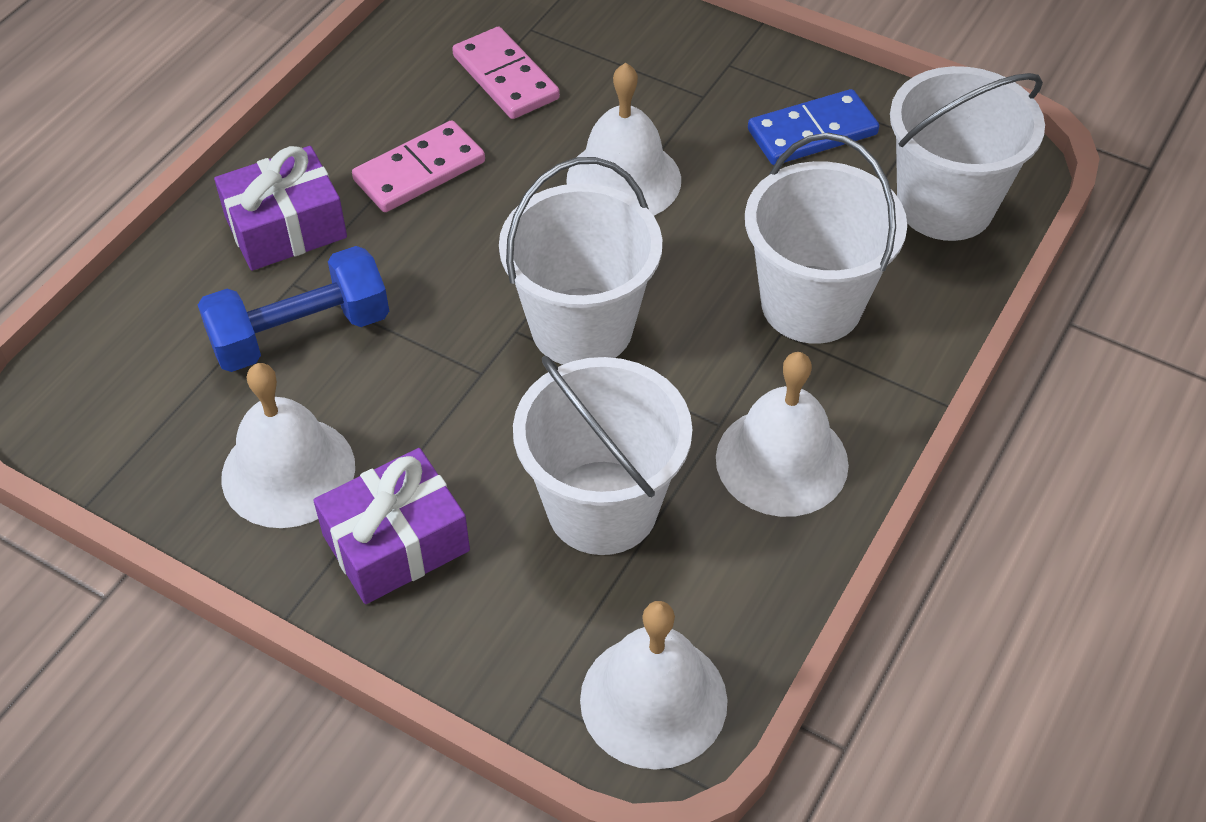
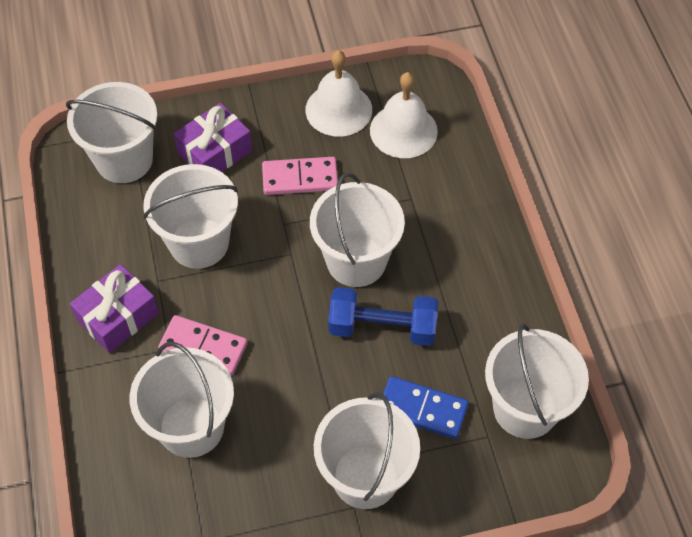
white bell: [221,363,355,528] [566,63,681,216] [580,601,728,770] [716,352,849,517] = 4 -> [305,50,372,136] [370,72,438,158] = 2
white bucket: [499,157,662,365] [513,356,692,555] [745,133,907,344] [890,66,1045,241] = 4 -> [66,82,157,183] [130,342,234,458] [143,164,238,269] [310,173,405,287] [314,393,420,509] [485,323,589,439] = 6

